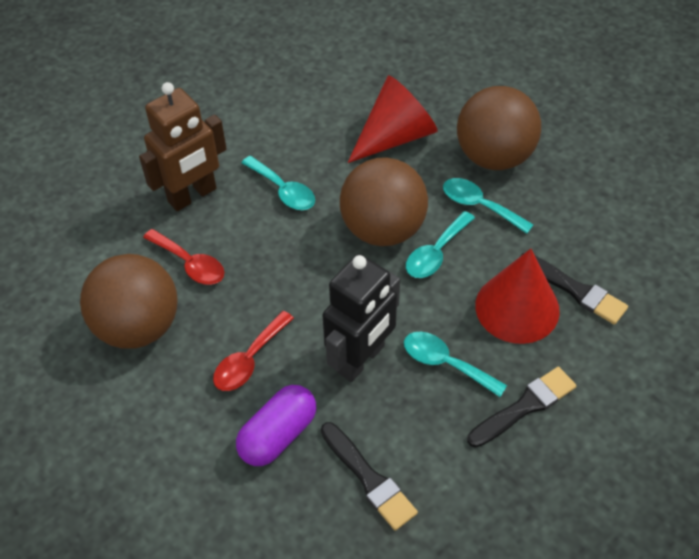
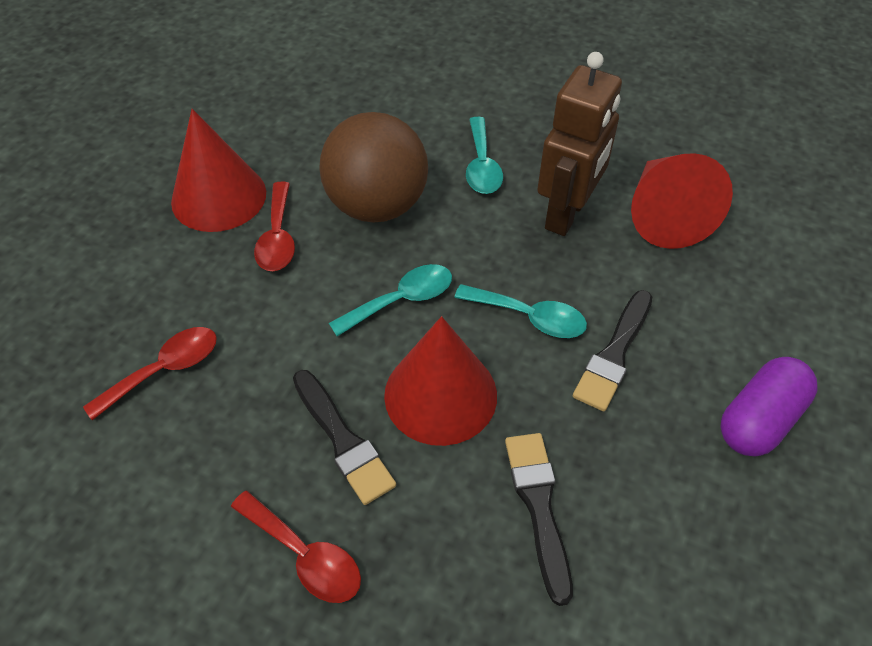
black robot: [322,254,400,382] = 1 -> none = 0
brown ball: [80,254,178,348] [340,157,428,246] [457,86,541,170] = 3 -> [319,112,428,223] = 1
red cone: [348,75,438,163] [475,249,560,344] = 2 -> [171,109,266,232] [384,316,497,446] [631,153,733,249] = 3
red spoon: [143,229,224,285] [213,311,294,391] = 2 -> [83,327,217,420] [231,491,361,603] [254,181,295,271] = 3
turquoise spoon: [241,156,315,210] [404,332,507,397] [406,211,475,278] [443,178,534,234] = 4 -> [329,264,452,336] [454,284,587,338] [466,117,503,194] = 3

